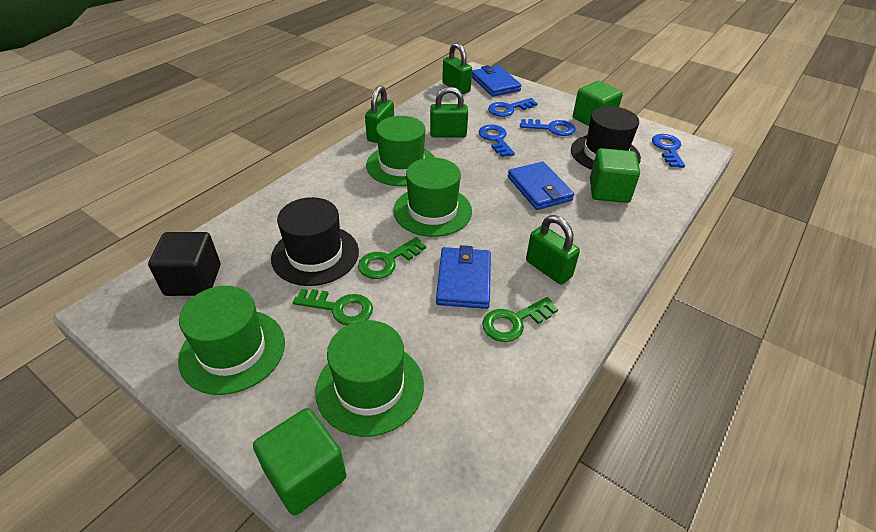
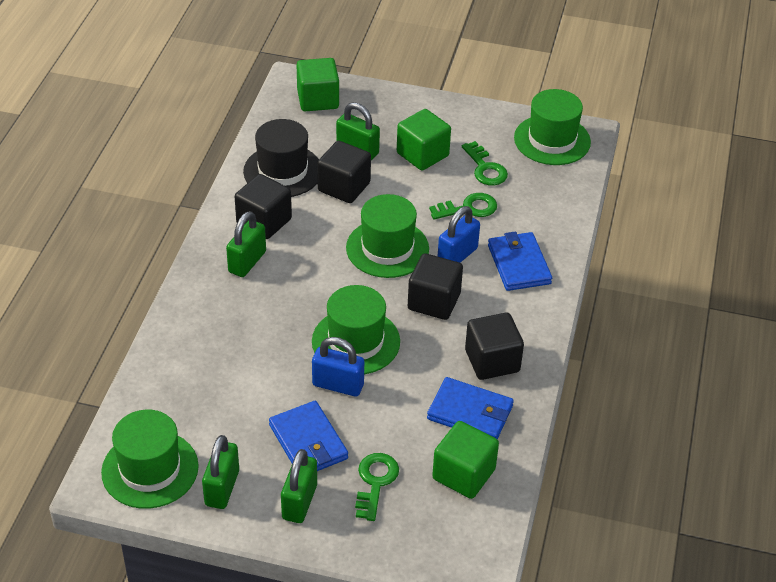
black cube: [148,232,220,296] = 1 -> [235,174,292,239] [317,141,371,203] [408,253,463,320] [465,313,524,380] = 4
black hat: [271,197,359,286] [571,106,641,170] = 2 -> [243,119,319,197] = 1
blue key: [479,124,515,157] [488,98,538,117] [520,119,575,136] [652,134,685,168] = 4 -> none = 0
blue padlock: none = 0 -> [312,337,364,397] [438,206,480,263] = 2

